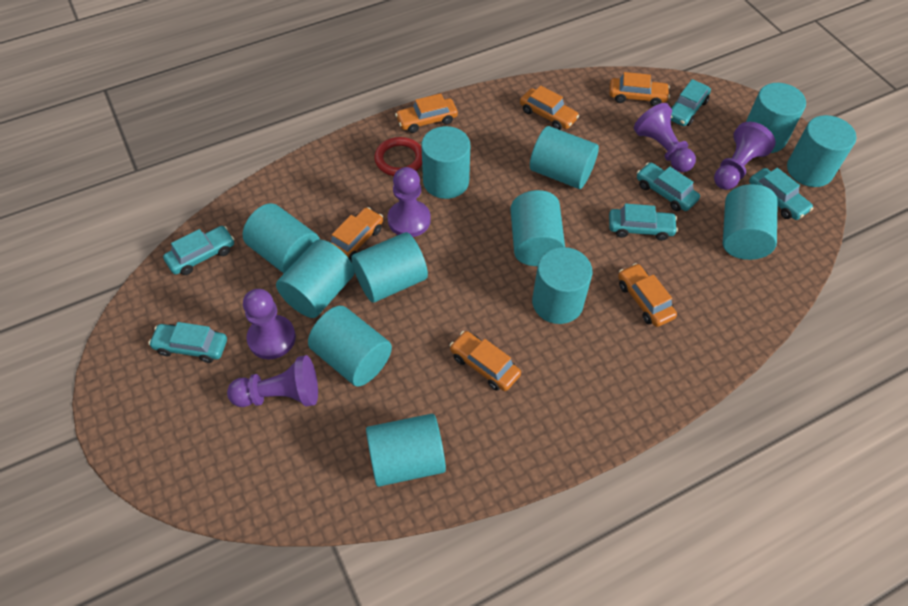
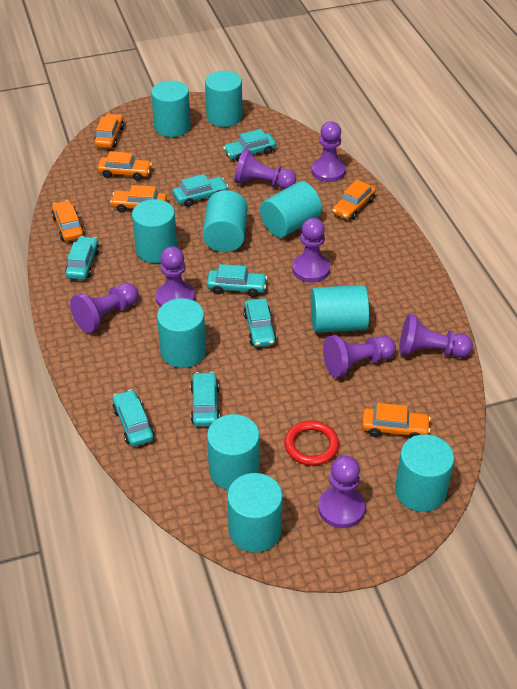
purple pawn: [227,355,318,407] [243,289,296,359] [388,167,431,237] [634,103,696,172] [714,122,776,190] = 5 -> [70,283,139,333] [156,246,195,307] [234,148,296,189] [292,218,330,283] [311,121,346,182] [318,456,365,528] [323,335,396,378] [399,314,473,358] = 8
turquoise car: [148,322,227,363] [163,226,234,275] [609,204,678,241] [637,162,700,211] [671,79,711,126] [749,168,813,220] = 6 -> [65,236,100,280] [112,389,154,447] [173,174,228,207] [190,372,220,427] [207,264,267,297] [223,129,276,162] [243,298,277,347] = 7
turquoise cylinder: [243,203,320,273] [276,239,355,318] [308,306,392,387] [351,232,428,303] [366,414,446,487] [421,126,470,199] [510,190,565,266] [530,126,599,189] [532,247,592,324] [723,184,778,260] [746,83,806,153] [787,115,856,187] = 12 -> [132,199,177,263] [151,81,191,137] [157,298,206,368] [203,190,248,252] [205,71,242,127] [207,414,259,490] [227,473,283,553] [260,181,322,238] [311,285,369,333] [395,434,454,512] = 10

